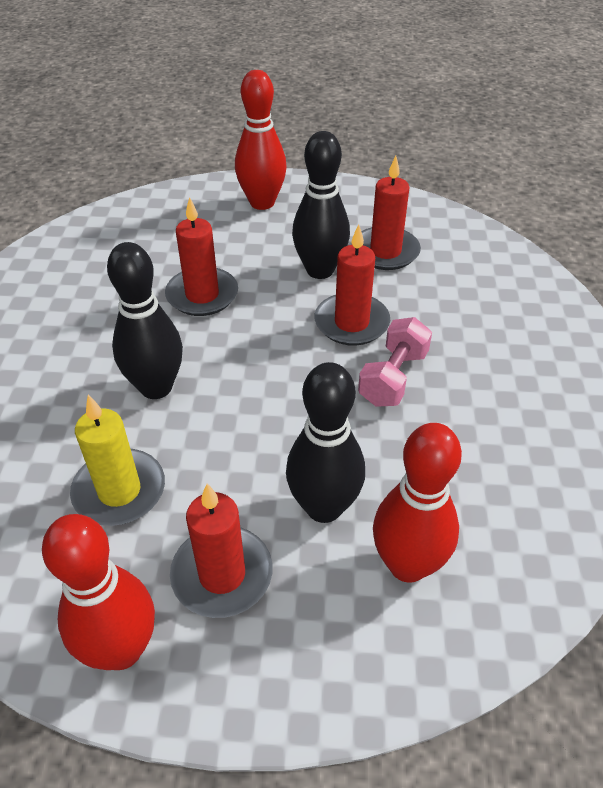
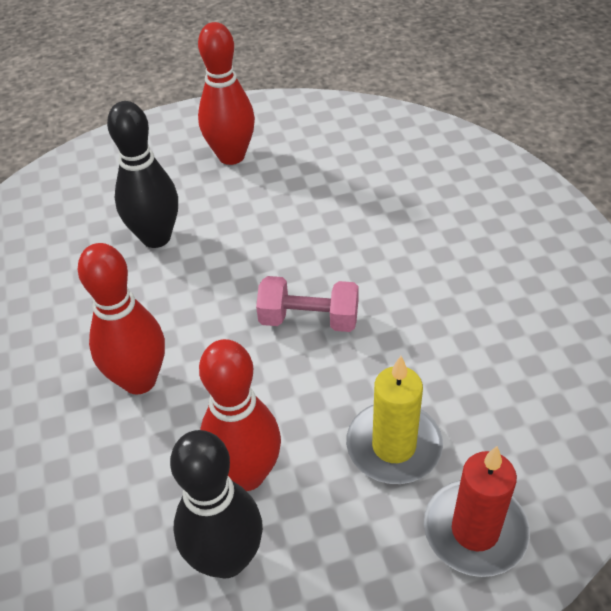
black bowling pin: [107,242,183,399] [286,362,365,523] [292,131,350,279] = 3 -> [107,101,178,248] [170,430,263,578] = 2
red candle: [165,197,238,316] [170,484,272,618] [315,224,390,346] [361,156,421,270] = 4 -> [424,446,530,577] = 1

